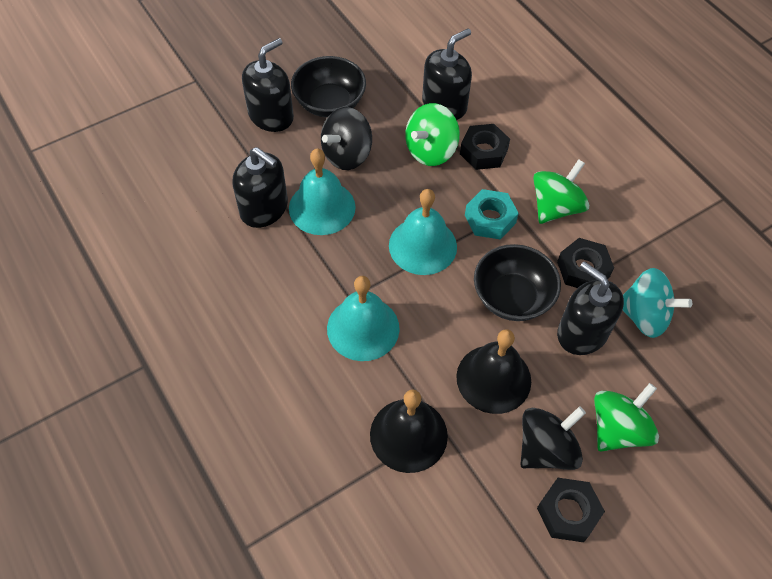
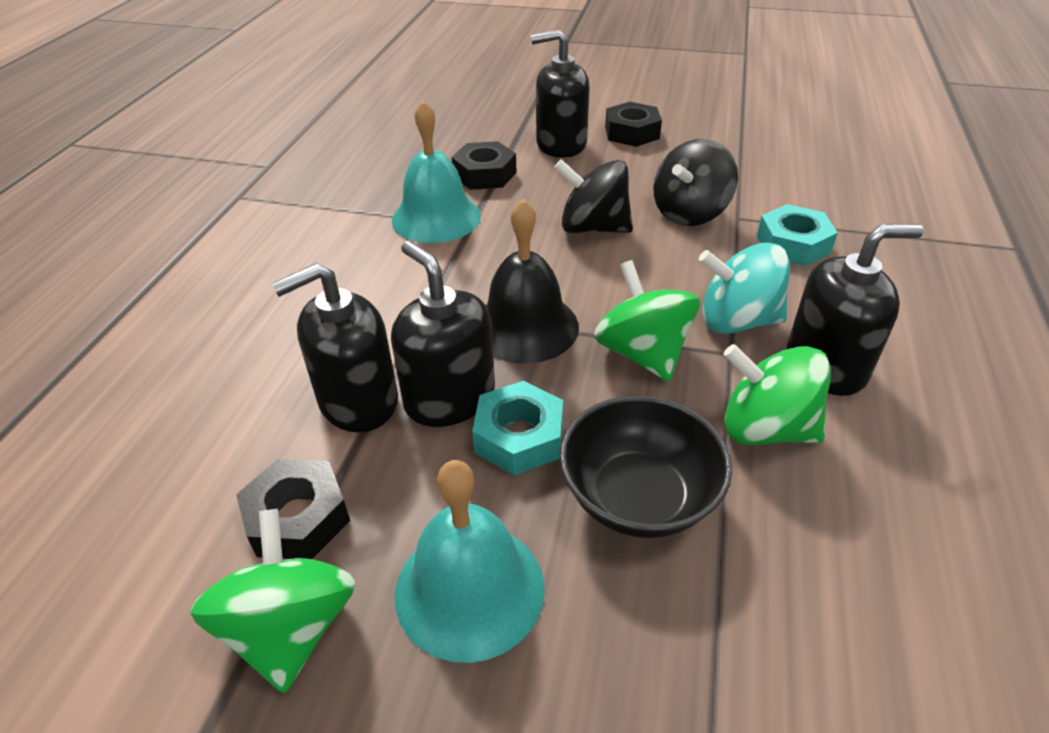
black bell: [370,389,448,473] [456,329,531,414] = 2 -> [486,199,579,363] = 1
black bowl: [291,56,366,117] [474,244,561,321] = 2 -> [559,396,732,538] = 1
turquoise bell: [289,149,356,235] [327,276,400,361] [389,189,457,275] = 3 -> [392,101,481,243] [395,460,545,663] = 2
turquoise nut: [465,189,519,240] = 1 -> [472,381,563,476] [757,204,838,266] = 2

